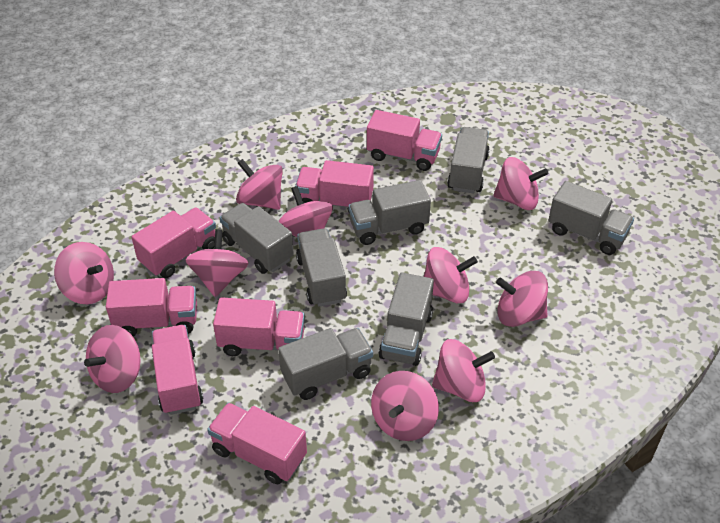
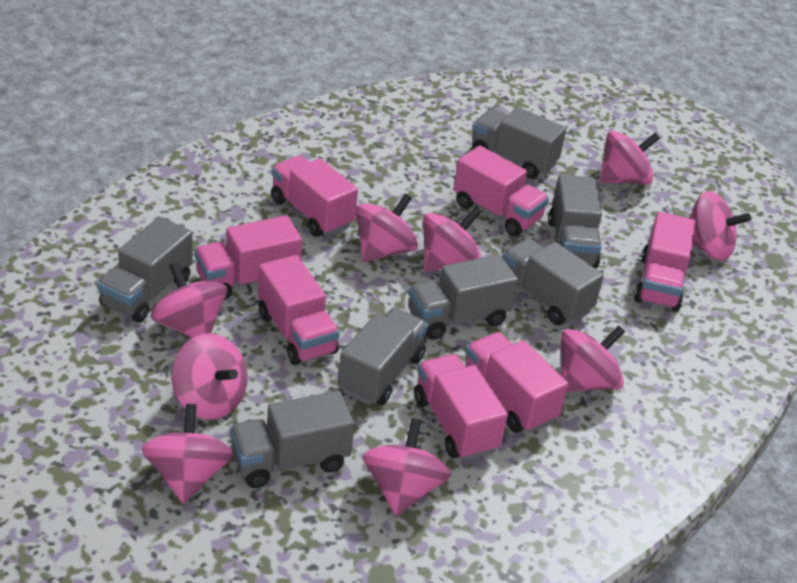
pink spinning top: [54,242,114,304] [84,325,141,393] [186,229,249,297] [236,159,283,210] [278,186,333,237] [371,371,439,441] [424,247,478,303] [432,339,495,402] [494,157,548,210] [496,271,548,327] = 10 -> [141,404,234,504] [151,262,227,338] [171,333,247,420] [355,193,418,262] [363,418,451,516] [423,207,481,271] [561,325,625,392] [600,131,660,185] [689,191,751,260] = 9

